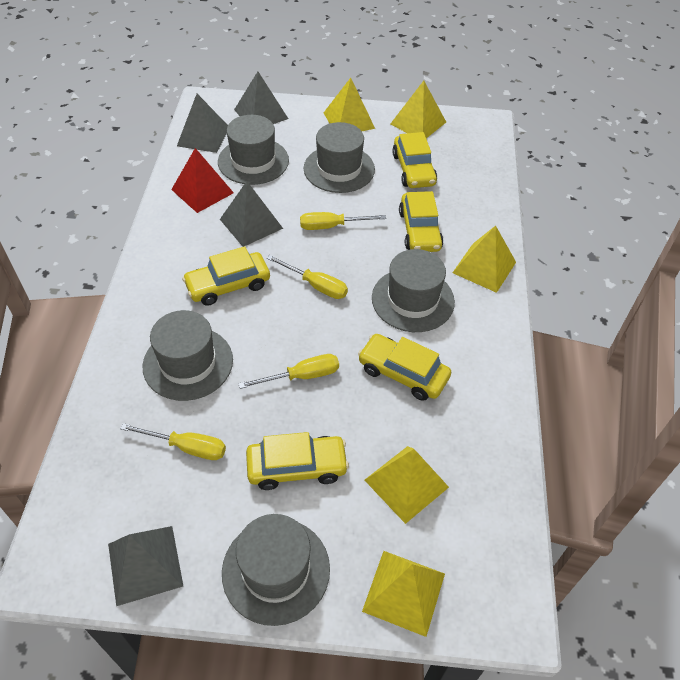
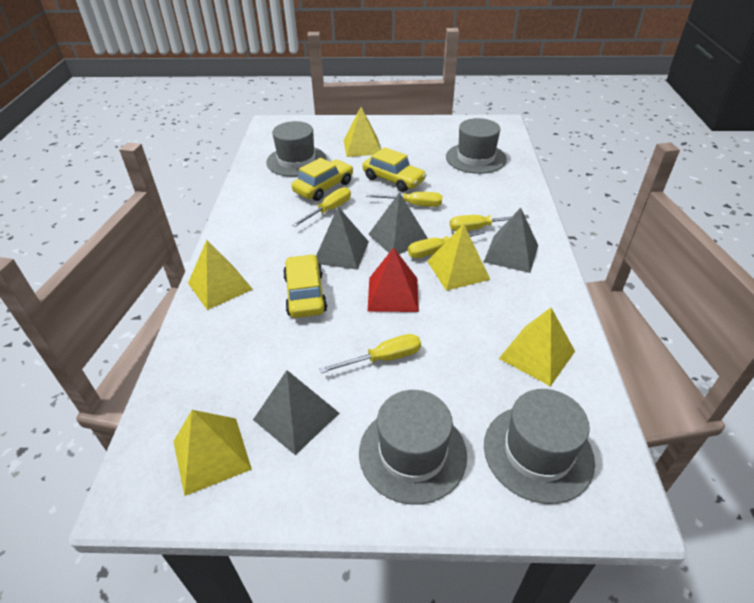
grey hat: [142,310,233,401] [218,115,289,185] [222,514,330,626] [304,122,375,193] [372,249,455,332] = 5 -> [266,121,327,177] [359,390,467,505] [446,118,507,174] [484,389,595,504] = 4
yellow car: [182,246,270,306] [246,432,349,490] [358,334,451,401] [392,132,437,188] [399,191,443,252] = 5 -> [283,254,327,318] [292,158,353,201] [362,147,426,192] = 3
yellow screwdriver: [120,423,226,460] [238,354,339,389] [267,255,348,299] [300,212,386,230] = 4 -> [292,187,351,227] [320,334,421,373] [366,192,442,207] [408,230,486,258] [450,215,529,231] = 5

